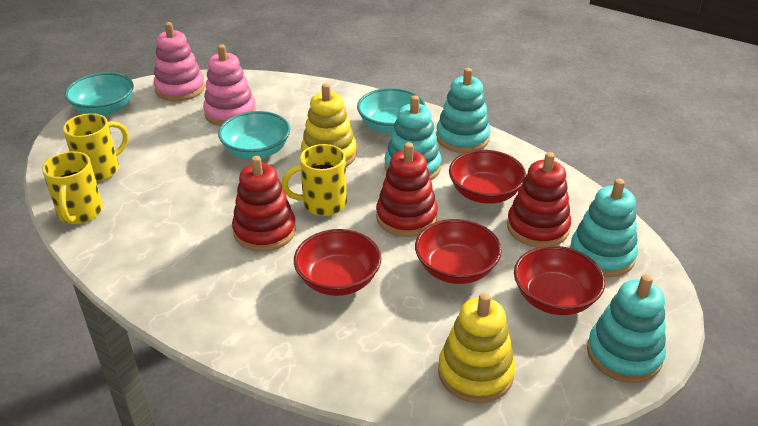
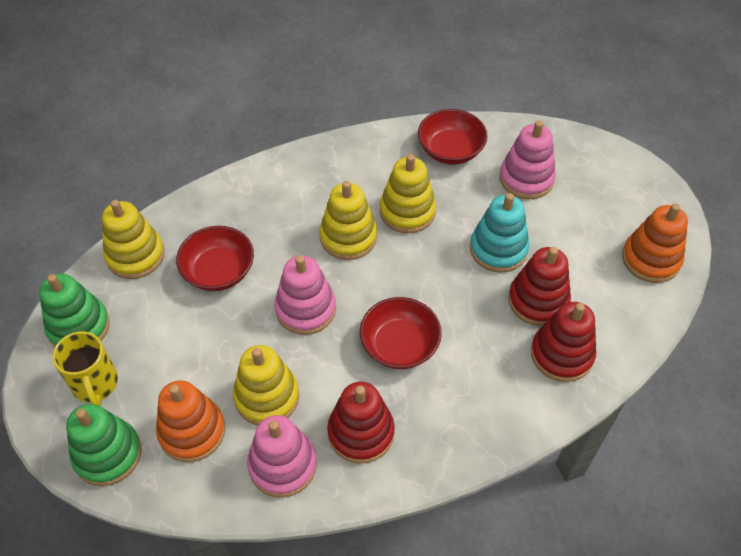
green stacking toy: none = 0 -> [39,274,110,347] [66,404,141,486] = 2
orange stacking toy: none = 0 -> [156,380,225,462] [622,204,688,283] = 2
pink stacking toy: [153,22,205,101] [203,44,256,126] = 2 -> [247,415,317,498] [274,256,336,335] [499,120,556,199] = 3
red bowl: [294,229,381,296] [415,219,502,284] [449,150,526,204] [514,246,605,315] = 4 -> [176,226,254,291] [360,297,442,369] [418,109,487,165] = 3
turquoise bowl: [65,72,134,116] [218,111,290,159] [357,88,426,134] = 3 -> none = 0
turquoise stacking toy: [385,95,441,180] [436,68,491,153] [570,179,638,277] [587,274,666,383] = 4 -> [470,193,529,273] = 1
yellow mug: [42,151,103,224] [63,113,129,182] [282,144,347,216] = 3 -> [52,331,118,406] = 1
yellow stacking toy: [301,83,357,167] [438,293,515,403] = 2 -> [102,200,165,279] [233,345,299,426] [319,181,377,260] [380,154,436,233] = 4

